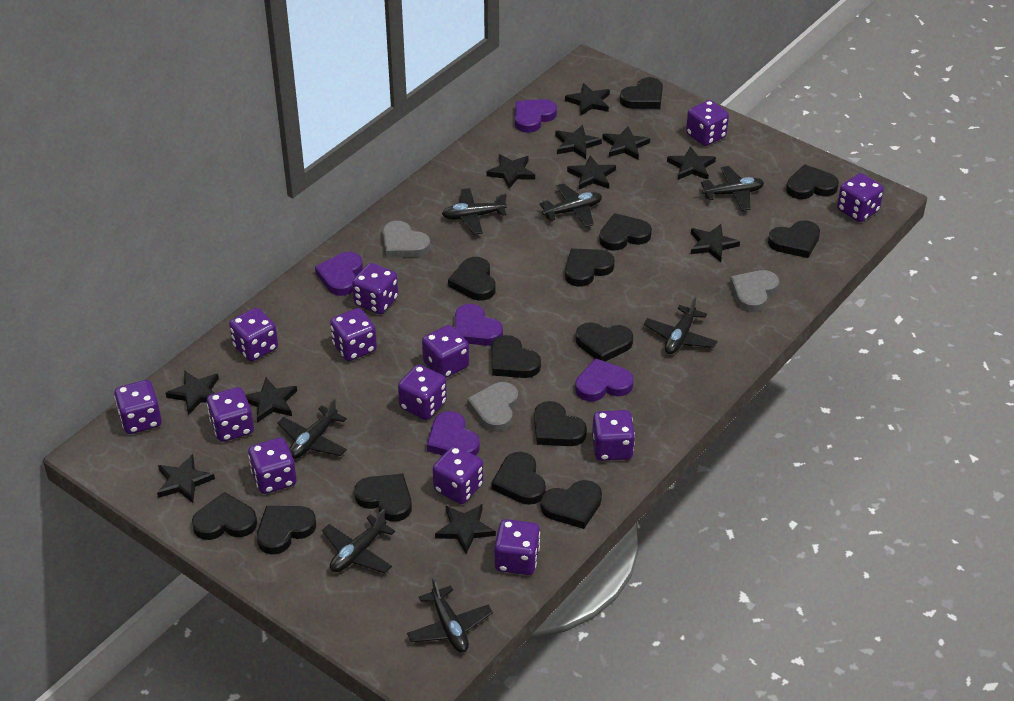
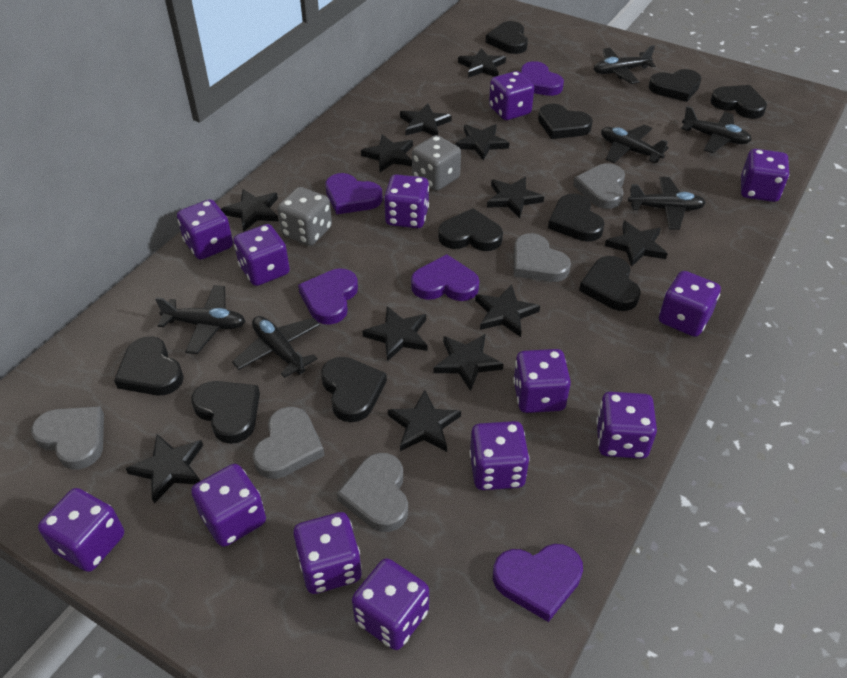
black heart: [192,492,257,540] [257,506,316,554] [354,474,412,522] [448,257,495,301] [491,335,541,378] [491,452,546,505] [534,401,587,446] [541,480,602,529] [565,248,615,287] [575,322,633,361] [599,213,652,251] [620,77,663,109] [768,220,820,258] [786,164,839,199] = 14 -> [114,336,184,396] [191,381,260,444] [321,357,387,422] [438,208,503,251] [486,21,528,54] [538,104,593,139] [548,194,605,242] [579,256,641,311] [649,69,701,102] [711,85,767,119] = 10
black plane: [277,398,347,459] [322,509,395,573] [407,577,493,652] [442,188,507,235] [539,183,602,227] [644,296,717,354] [701,166,764,211] = 7 -> [155,285,245,354] [232,316,320,378] [594,45,655,84] [601,124,669,163] [628,177,706,230] [681,106,752,153] = 6
black star: [157,454,215,503] [166,371,219,415] [245,378,297,423] [435,504,496,554] [486,154,535,189] [555,125,602,159] [565,83,610,115] [567,155,616,189] [602,126,650,159] [667,146,716,180] [691,224,740,262] = 11 -> [126,434,203,503] [221,189,279,232] [361,134,413,172] [362,306,427,361] [388,390,461,452] [400,103,452,136] [433,334,503,391] [455,124,509,160] [458,48,506,78] [475,284,540,337] [487,177,544,218] [605,220,668,267] = 12
grey dice: none = 0 -> [278,187,332,245] [412,135,461,191] = 2
grey heart: [383,221,431,258] [467,382,518,432] [730,270,779,312] = 3 -> [31,406,104,469] [252,407,325,479] [337,453,408,532] [514,233,571,282] [573,163,625,209] = 5

